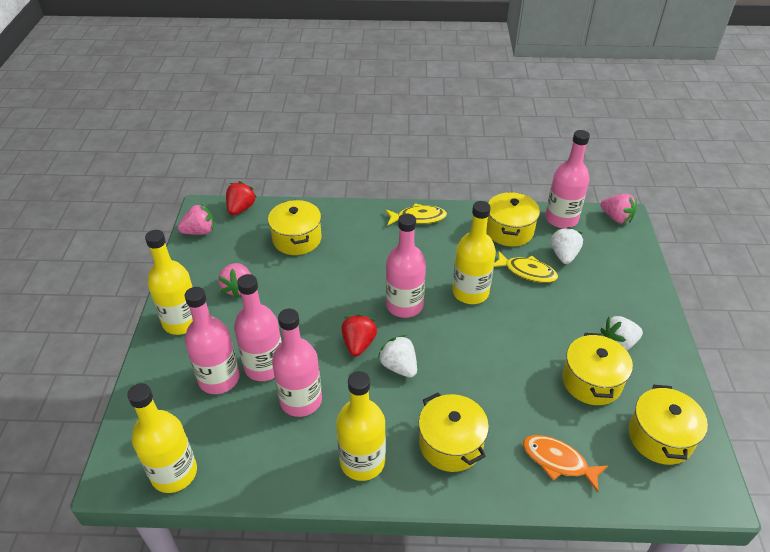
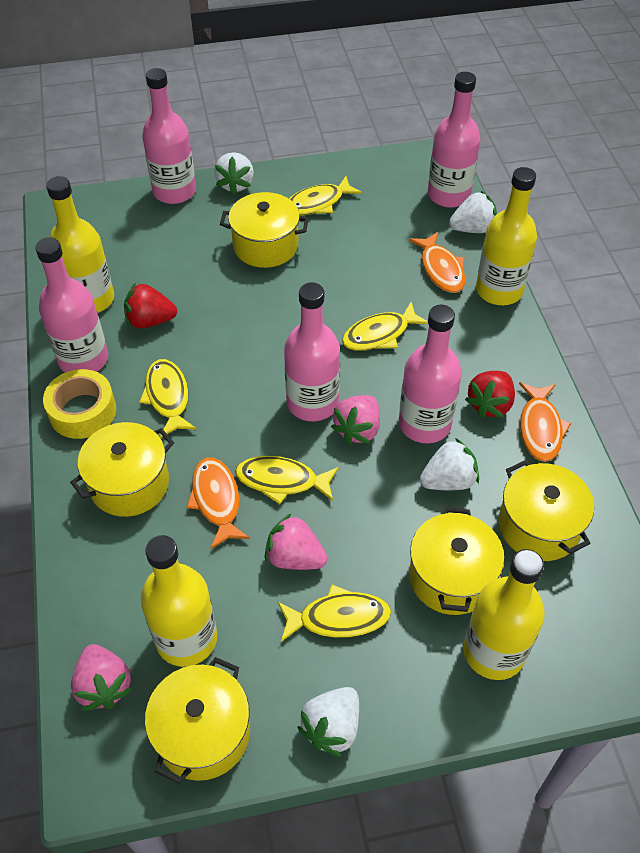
orange fish: [523,435,608,492] = 1 -> [186,458,250,549] [409,232,465,293] [519,382,571,462] = 3
white strawberry: [378,335,417,378] [551,227,583,264] [600,316,643,350] = 3 -> [214,152,254,195] [298,687,359,757] [420,438,479,490] [449,191,497,233] = 4
yellow fish: [386,203,447,226] [494,251,558,283] = 2 -> [139,359,197,438] [235,456,339,504] [277,585,391,642] [289,176,362,216] [342,302,428,351] = 5
yellow tape: none = 0 -> [43,369,116,439] = 1

